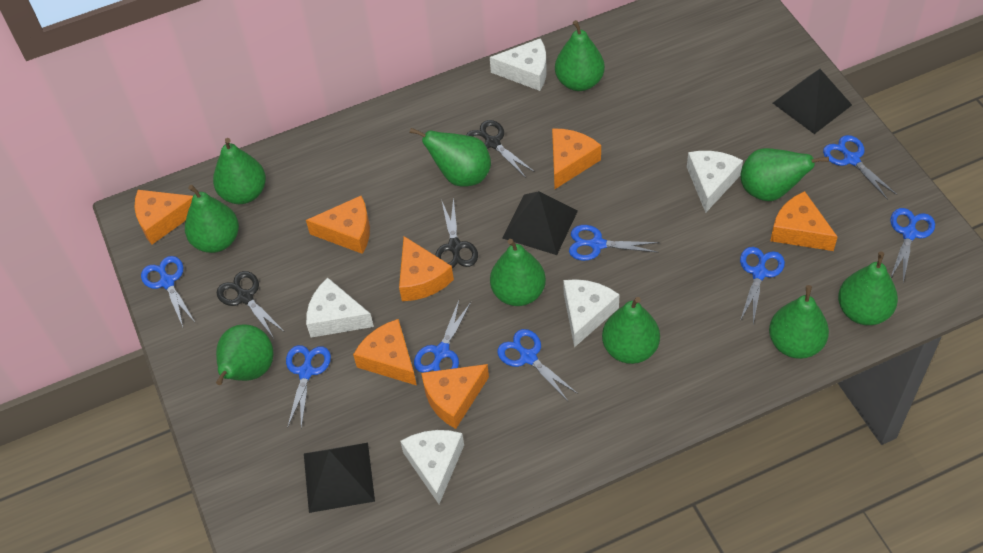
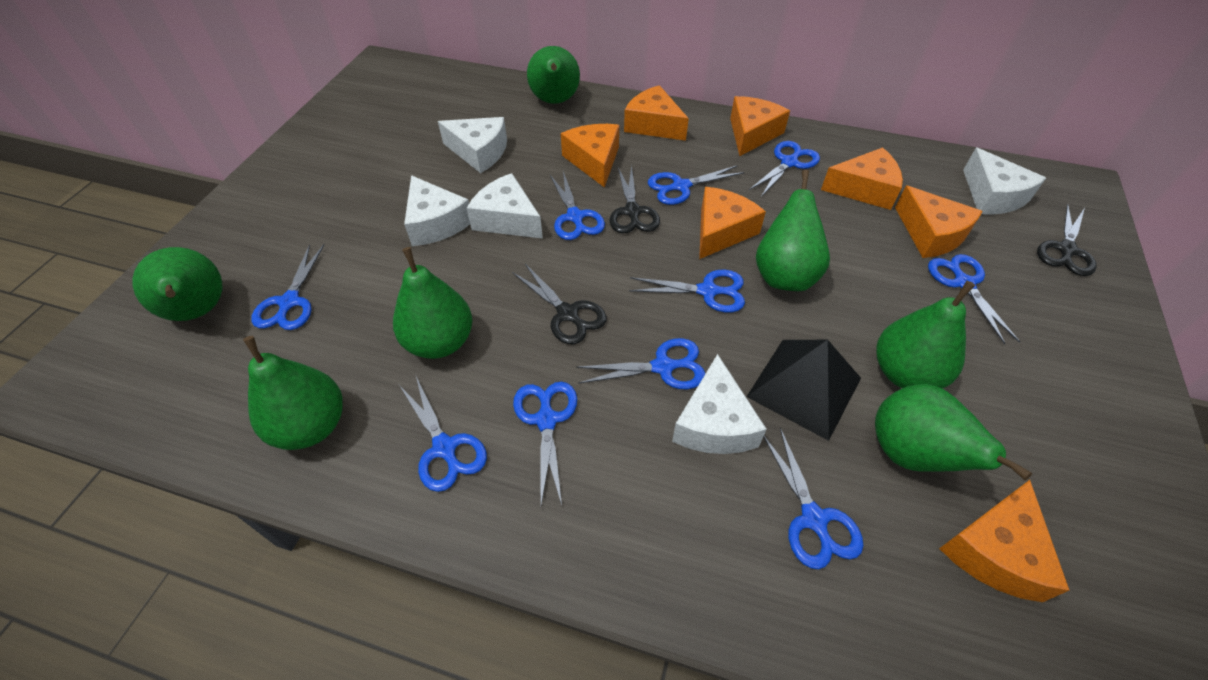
black pyramid: [304,443,375,513] [502,191,578,255] [773,69,852,134] = 3 -> [747,340,861,441] = 1
blue scissors: [141,256,195,327] [286,345,331,428] [414,300,471,373] [497,329,578,401] [569,225,660,261] [740,247,785,324] [823,135,897,200] [890,208,935,282] = 8 -> [251,244,324,330] [399,377,487,492] [513,382,577,505] [550,172,605,240] [576,338,705,389] [629,270,745,313] [648,165,745,205] [749,141,820,197] [764,428,863,569] [928,254,1020,344] = 10
green pear: [185,185,239,253] [213,138,266,204] [216,325,273,385] [410,128,491,187] [490,239,546,306] [555,20,605,91] [602,297,660,364] [740,148,829,201] [769,285,829,359] [838,251,898,325] = 10 -> [132,247,222,321] [243,336,343,450] [393,247,472,359] [527,46,580,104] [756,170,830,291] [875,384,1032,480] [876,281,975,388] = 7

